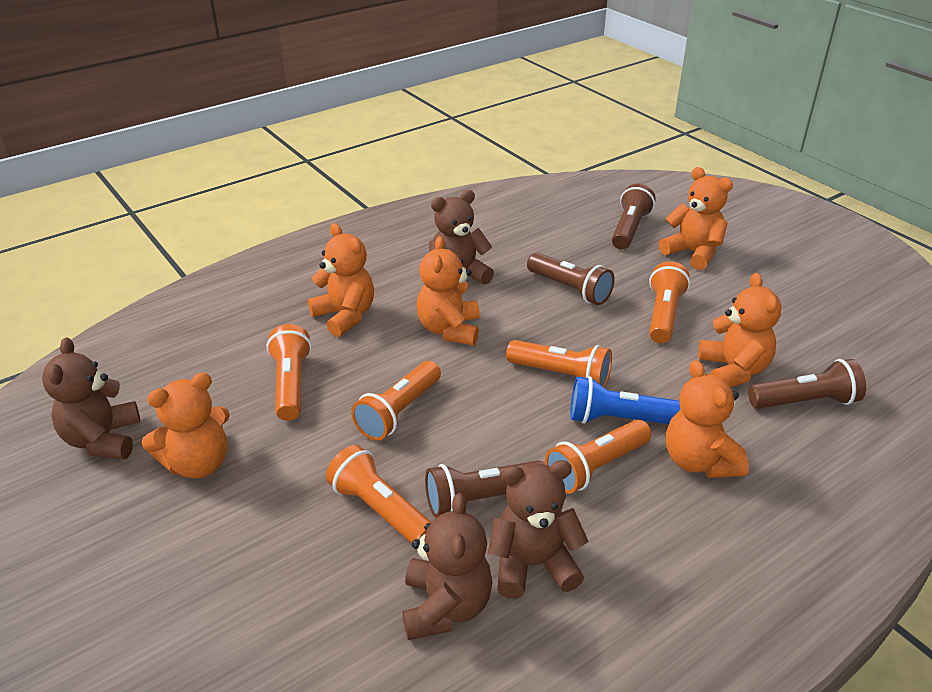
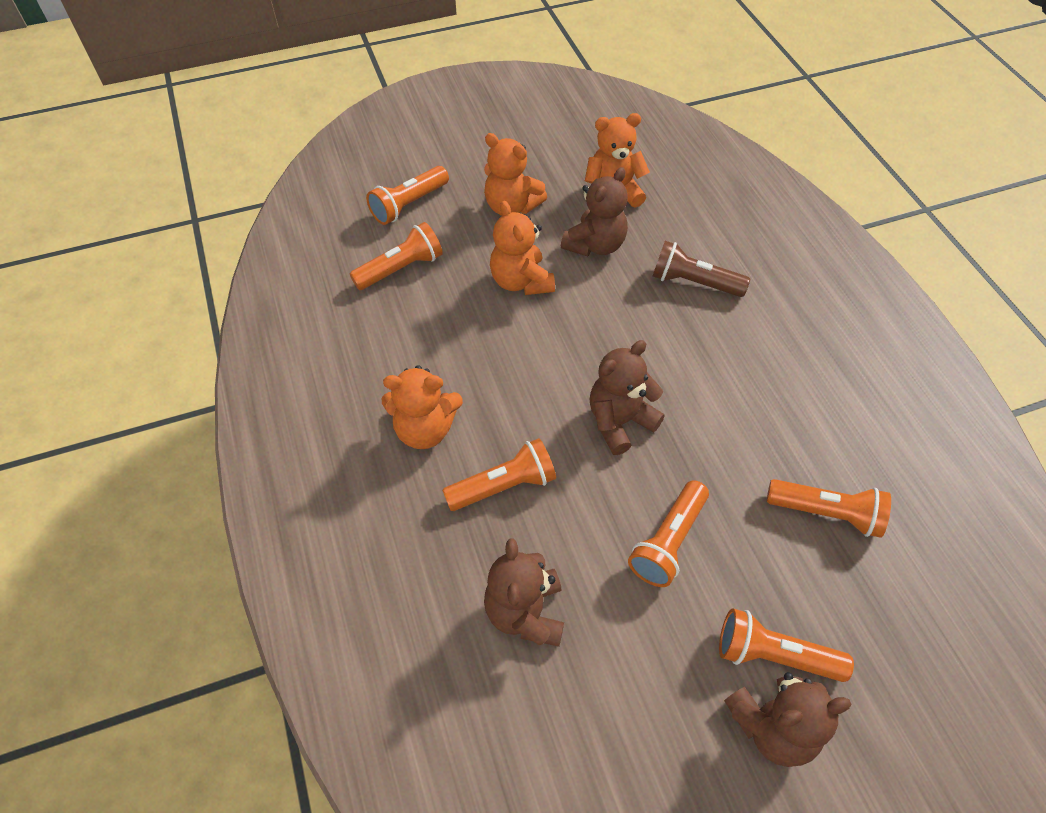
blue flashlight: [570,376,681,424] = 1 -> none = 0
brown flashlight: [425,460,545,518] [527,253,615,305] [612,183,656,250] [748,359,866,409] = 4 -> [653,241,750,297] = 1
orange teddy bear: [142,372,230,479] [308,223,374,337] [417,236,480,346] [659,167,733,270] [666,360,749,478] [698,273,781,387] = 6 -> [382,365,463,449] [484,133,547,216] [490,201,555,295] [585,113,650,208] = 4

